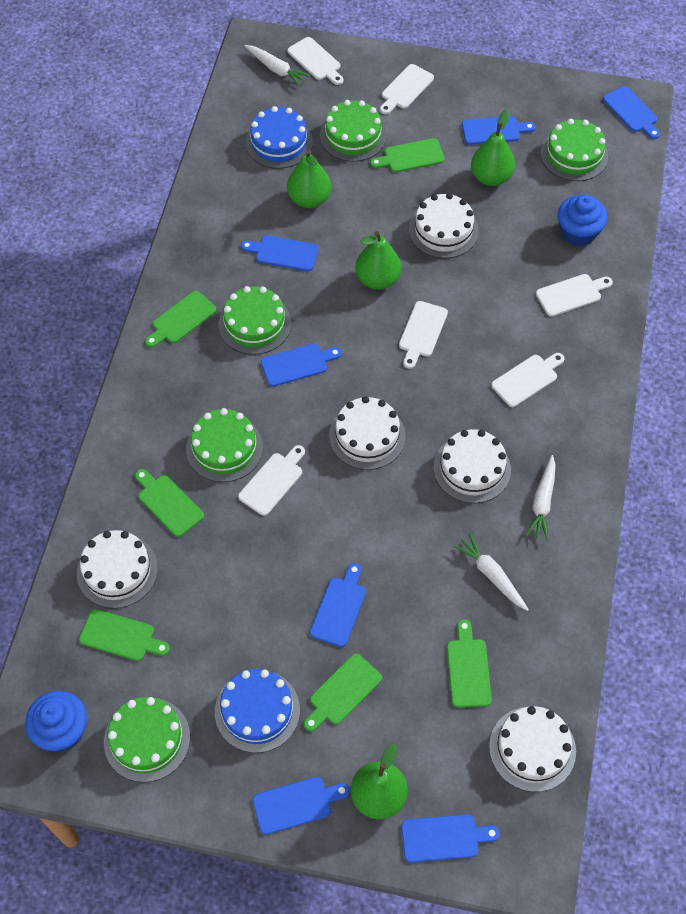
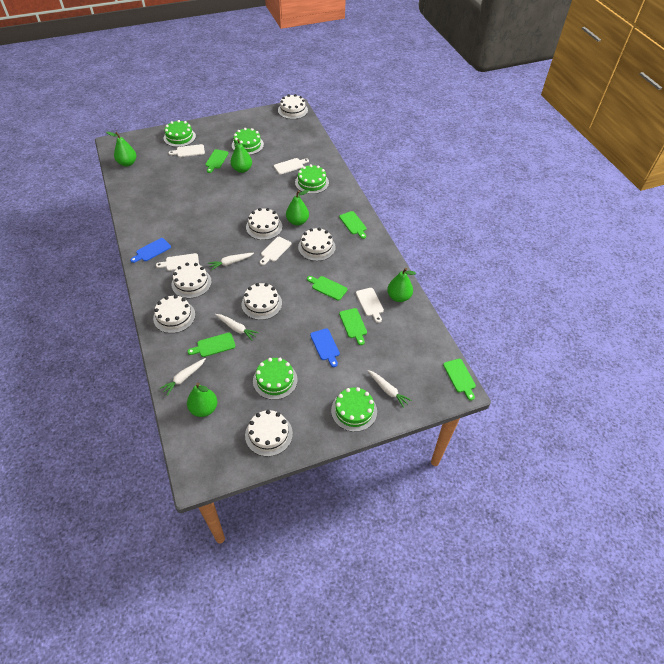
blue cake: [215,669,300,753] [246,106,313,169] = 2 -> none = 0
blue cupcake: [25,691,87,751] [558,194,607,246] = 2 -> none = 0
blue cutting board: [241,235,319,271] [253,777,350,835] [261,343,342,387] [310,563,366,647] [401,814,500,863] [462,116,535,145] [603,86,660,139] = 7 -> [130,238,171,263] [310,328,340,367] = 2
green pear: [287,149,331,208] [351,743,408,819] [355,231,401,290] [471,109,515,186] = 4 -> [106,132,136,167] [187,383,217,417] [230,139,252,173] [286,190,309,226] [387,268,416,302] = 5
white cake: [77,530,158,608] [329,396,406,470] [409,193,479,258] [434,429,511,503] [489,706,576,792] = 5 -> [153,295,195,333] [171,263,212,298] [242,283,282,320] [245,410,293,457] [246,208,282,240] [278,94,308,119] [298,228,336,261] = 7
white carrot: [244,45,310,87] [454,534,529,611] [526,455,556,540] = 3 -> [159,358,206,396] [208,253,254,271] [215,314,259,340] [367,370,412,408] = 4
white cutting board: [238,445,305,516] [287,37,344,85] [380,64,434,114] [399,301,448,369] [491,353,565,407] [536,274,613,317] = 6 -> [156,253,199,271] [168,144,205,157] [260,237,291,265] [274,158,309,174] [356,288,384,323] = 5

